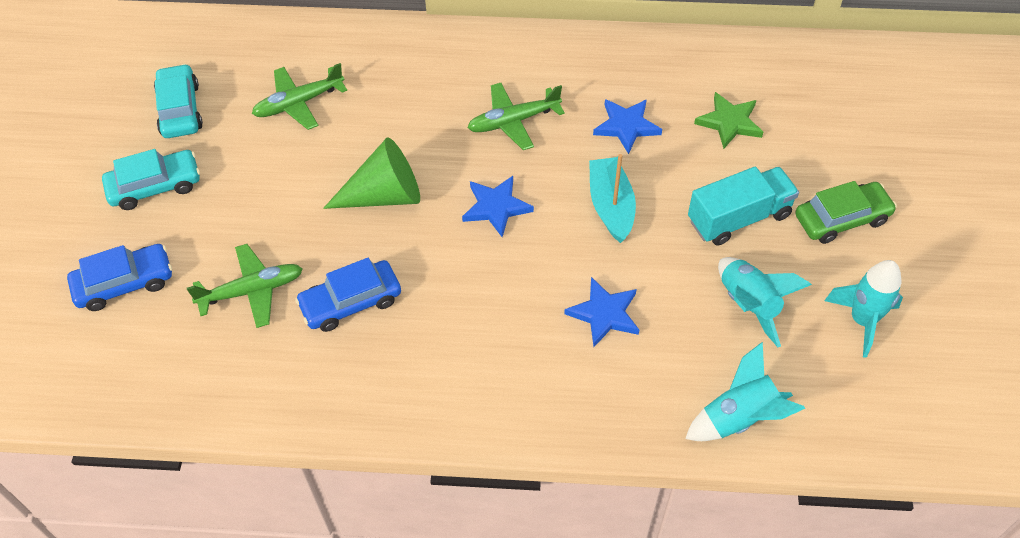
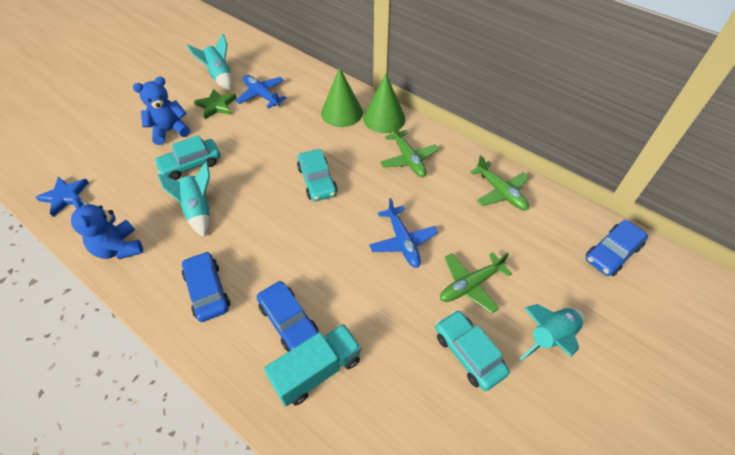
blue car: [67,244,172,311] [295,258,401,332] = 2 -> [182,251,230,322] [257,281,319,352] [586,219,648,276] = 3
blue plane: none = 0 -> [235,75,287,108] [369,198,438,268] = 2
blue star: [462,176,534,237] [564,277,639,347] [593,99,662,154] = 3 -> [35,177,89,217] = 1
blue teddy bear: none = 0 -> [71,198,143,259] [133,77,190,145] = 2
green car: [795,181,897,244] = 1 -> none = 0
green cone: [323,137,420,209] = 1 -> [321,67,363,127] [363,74,405,133] = 2
turquoise boat: [589,154,636,243] = 1 -> none = 0
turquoise car: [102,149,200,210] [154,64,203,138] = 2 -> [154,135,220,180] [297,149,337,201] [435,310,510,391] = 3

